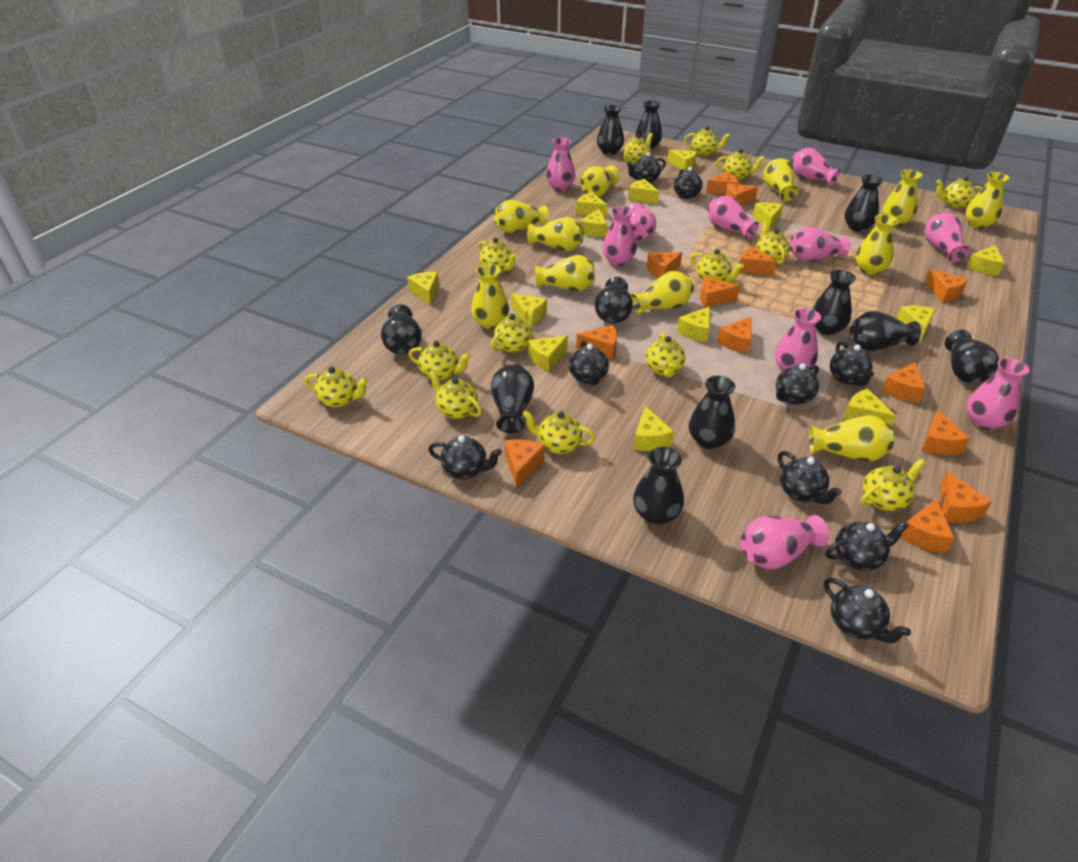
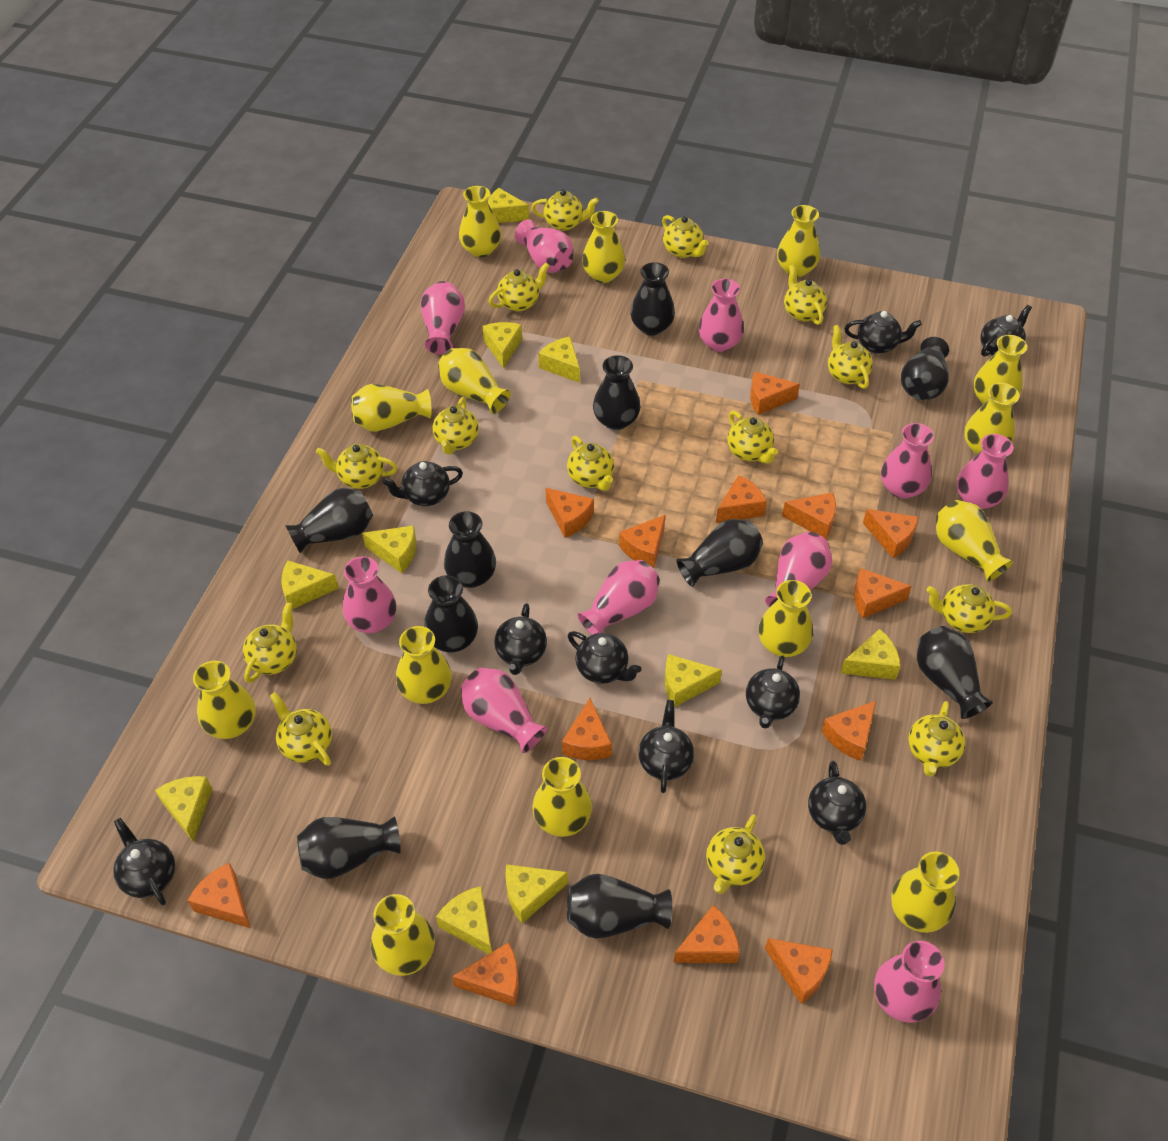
black vase: [381,304,422,354] [491,364,534,433] [595,277,633,324] [597,105,624,155] [633,447,684,525] [635,100,662,150] [689,376,735,449] [812,270,856,335] [844,175,883,232] [850,311,921,351] [945,330,999,383] = 11 -> [285,488,373,553] [297,817,401,879] [424,575,478,652] [444,511,496,588] [567,874,672,939] [593,355,640,430] [630,262,675,336] [676,519,763,587] [901,337,949,400] [917,626,993,719] = 10
yellow cheese: [407,272,439,306] [511,293,547,324] [528,336,568,372] [576,192,607,218] [579,209,607,237] [628,179,659,204] [633,406,674,451] [667,149,697,170] [677,306,710,343] [753,203,783,230] [843,388,896,426] [896,306,935,342] [967,245,1005,276] = 13 -> [155,776,212,842] [281,560,339,609] [362,525,416,573] [436,886,492,954] [483,322,522,369] [488,188,529,223] [505,864,568,923] [538,337,580,383] [665,654,722,707] [840,629,901,680] = 10
yellow vase: [471,264,509,329] [494,200,549,233] [527,217,584,251] [535,255,595,292] [580,166,620,197] [631,271,694,315] [763,158,798,202] [809,415,894,462] [856,214,898,275] [882,170,923,226] [966,172,1010,229] = 11 -> [193,661,256,739] [351,384,432,432] [371,894,435,976] [396,626,452,704] [438,348,511,414] [459,186,501,257] [532,757,592,837] [582,211,625,283] [759,580,813,657] [777,205,820,277] [891,851,959,933] [936,500,1013,582] [965,383,1020,455] [974,335,1027,404] = 14

